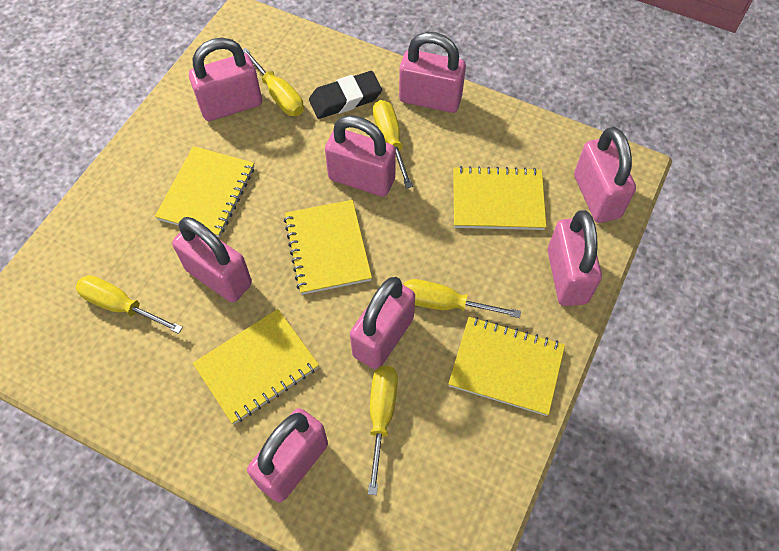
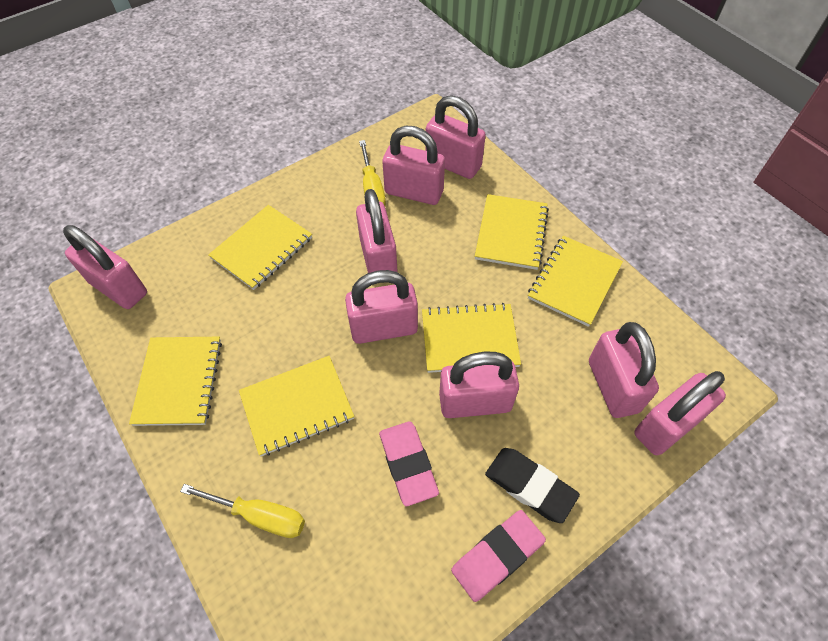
pink eraser: none = 0 -> [379,421,439,506] [451,510,546,602] = 2
yellow notebook: [155,146,254,237] [193,309,319,424] [284,200,372,295] [448,317,565,416] [453,166,546,230] = 5 -> [129,337,222,426] [208,205,312,290] [239,356,354,456] [422,303,521,373] [475,194,549,270] [528,236,623,327] = 6
yellow screwdriver: [76,275,183,334] [242,48,304,116] [368,366,398,495] [373,100,413,188] [404,279,521,318] = 5 -> [180,484,305,538] [359,140,386,206] = 2

